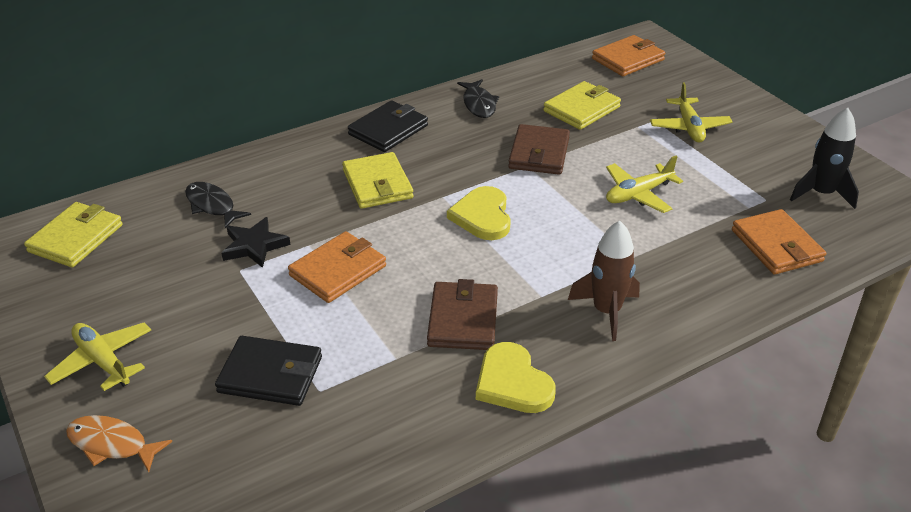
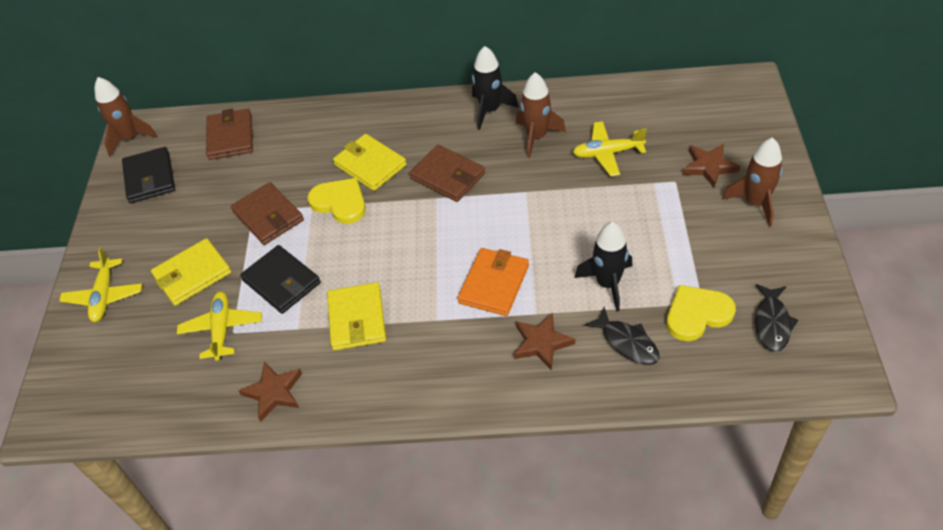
black rocket: [790,108,859,209] = 1 -> [472,46,519,130] [575,222,632,311] = 2
black star: [221,217,290,268] = 1 -> none = 0
brown rocket: [568,221,640,341] = 1 -> [95,77,158,157] [516,72,566,158] [723,137,783,227] = 3
brown star: none = 0 -> [238,361,302,422] [514,312,575,370] [683,144,740,188] = 3
brown wallet: [427,279,498,350] [508,124,570,175] = 2 -> [206,109,253,160] [231,182,304,245] [410,145,485,202] = 3
orange fish: [66,415,172,472] = 1 -> none = 0
orange wallet: [288,231,386,303] [592,35,665,76] [732,209,826,275] = 3 -> [458,248,529,316] = 1

